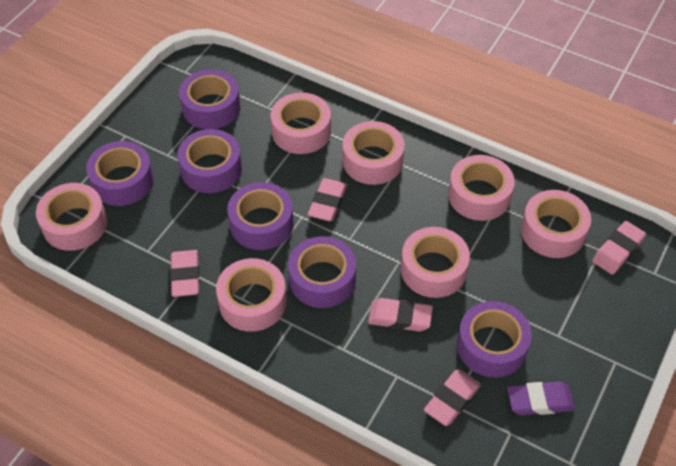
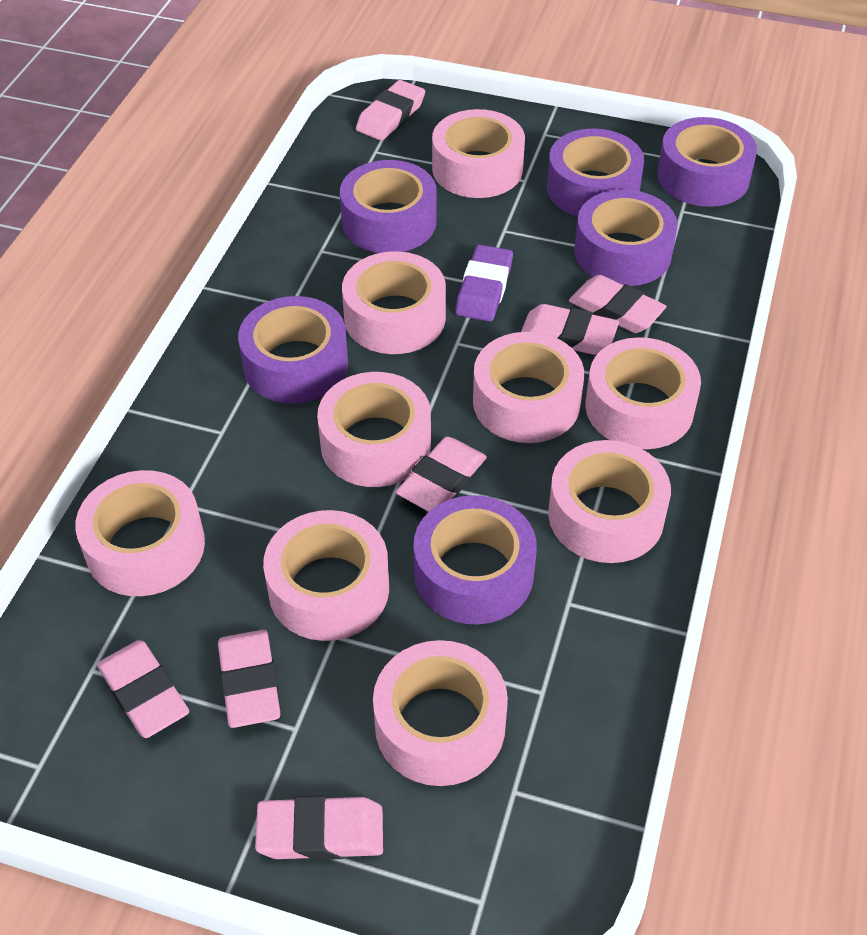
pink eraser: [170,250,199,297] [308,178,347,221] [368,298,433,332] [424,369,481,426] [592,221,646,275] = 5 -> [97,640,189,738] [218,630,280,728] [255,796,383,860] [356,80,425,141] [396,437,487,512] [521,304,619,355] [569,275,667,333] = 7
pink tape: [36,183,107,251] [216,258,287,332] [270,92,331,154] [342,121,405,185] [401,227,470,298] [448,155,515,221] [521,190,591,258] = 7 -> [75,470,205,596] [263,510,389,641] [317,372,431,487] [342,251,446,354] [373,640,508,786] [432,109,525,198] [473,332,584,443] [548,440,671,563] [586,337,701,449] = 9

